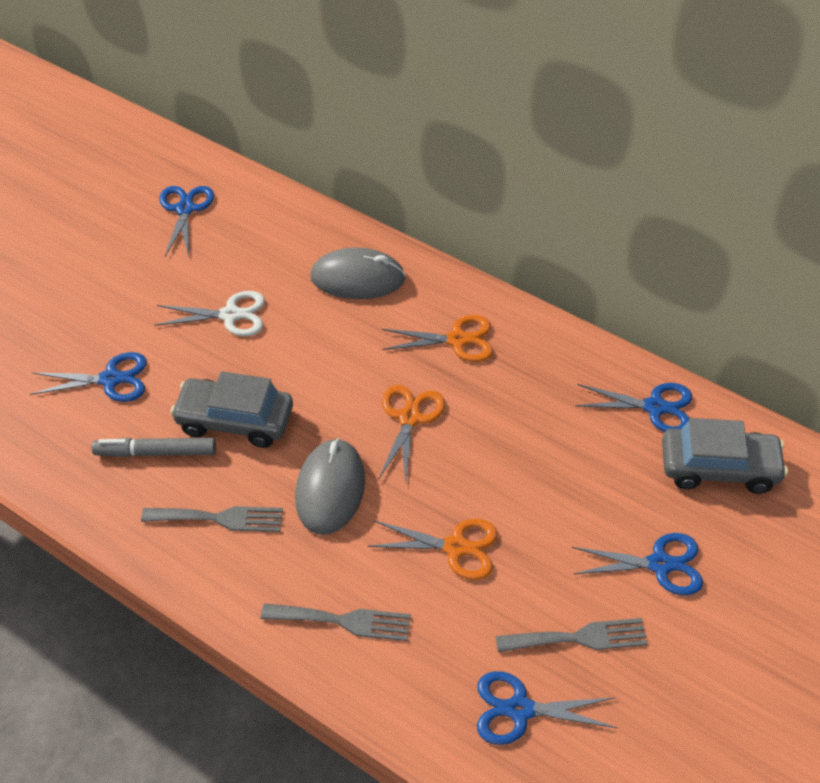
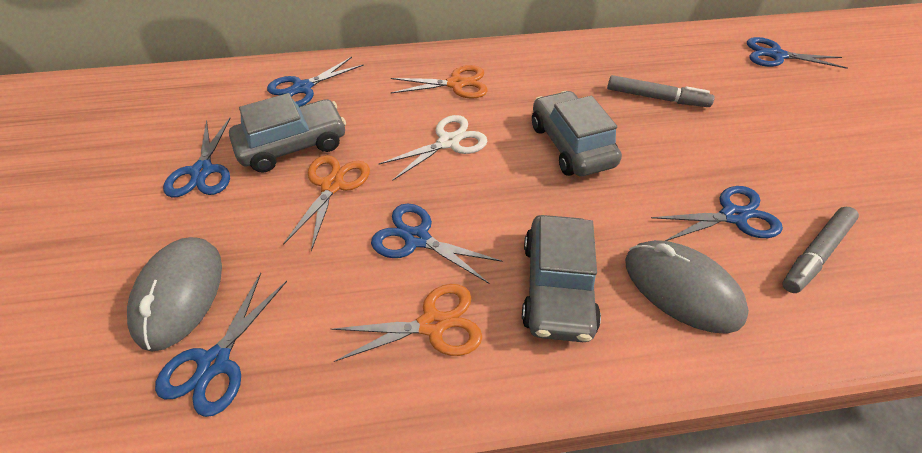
blue scissors: [30,352,147,402] [159,186,214,256] [477,671,618,745] [572,533,703,595] [575,383,692,432] = 5 -> [155,273,287,417] [163,118,230,198] [267,57,364,107] [371,204,502,284] [651,186,783,241] [747,37,847,69] = 6
grey car: [170,371,293,448] [662,418,788,494] = 2 -> [229,93,346,173] [522,215,601,342] [532,91,622,176] = 3
grey fork: [141,506,283,532] [261,603,411,641] [496,618,648,652] = 3 -> none = 0
grey marker: [92,438,216,457] = 1 -> [607,75,715,107] [782,207,859,293] = 2

